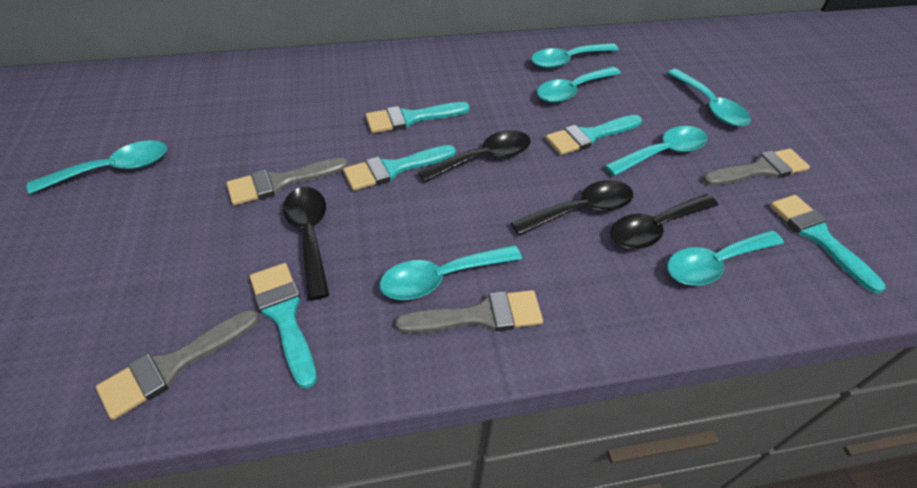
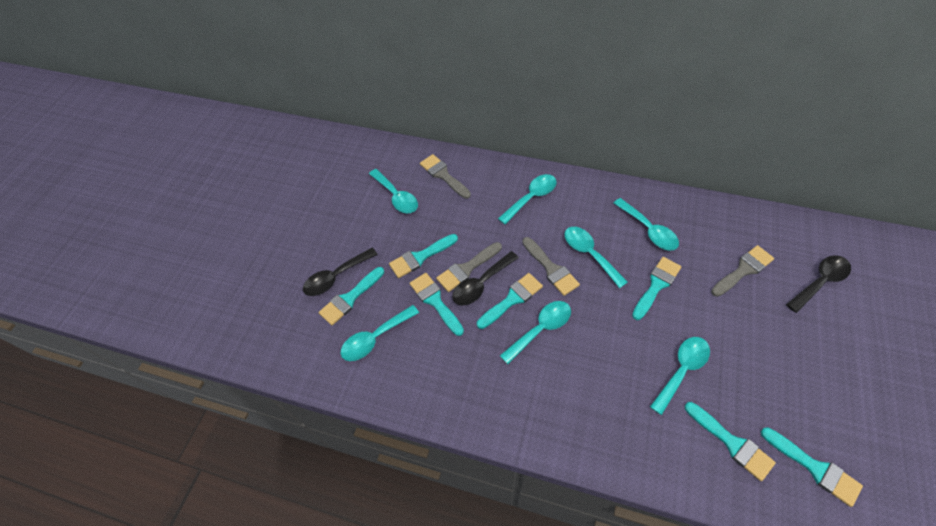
black spoon: [283,187,329,300] [418,130,530,183] [511,180,633,236] [610,194,718,249] = 4 -> [303,248,378,296] [452,251,519,305] [786,255,851,313] = 3
turquoise brush: [250,263,317,389] [343,145,456,191] [365,102,470,133] [546,115,642,155] [770,195,885,294] = 5 -> [319,267,384,325] [389,234,458,278] [410,273,464,336] [477,273,543,329] [632,257,682,320] [685,402,776,481] [761,427,863,507] = 7

